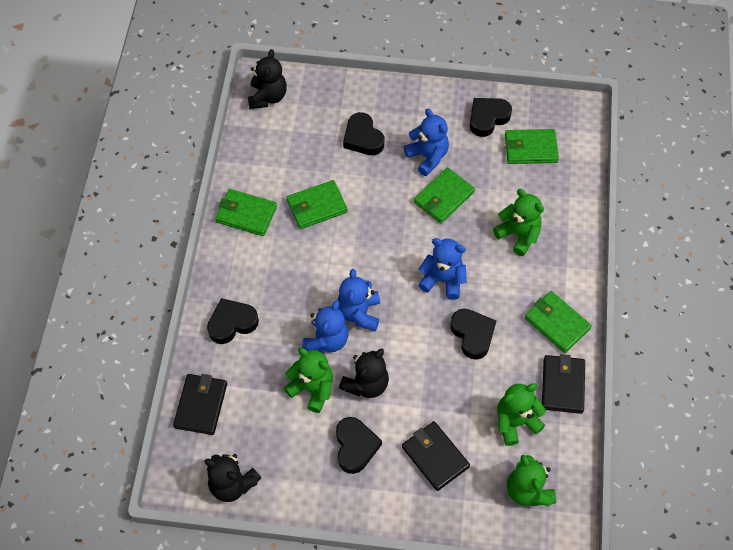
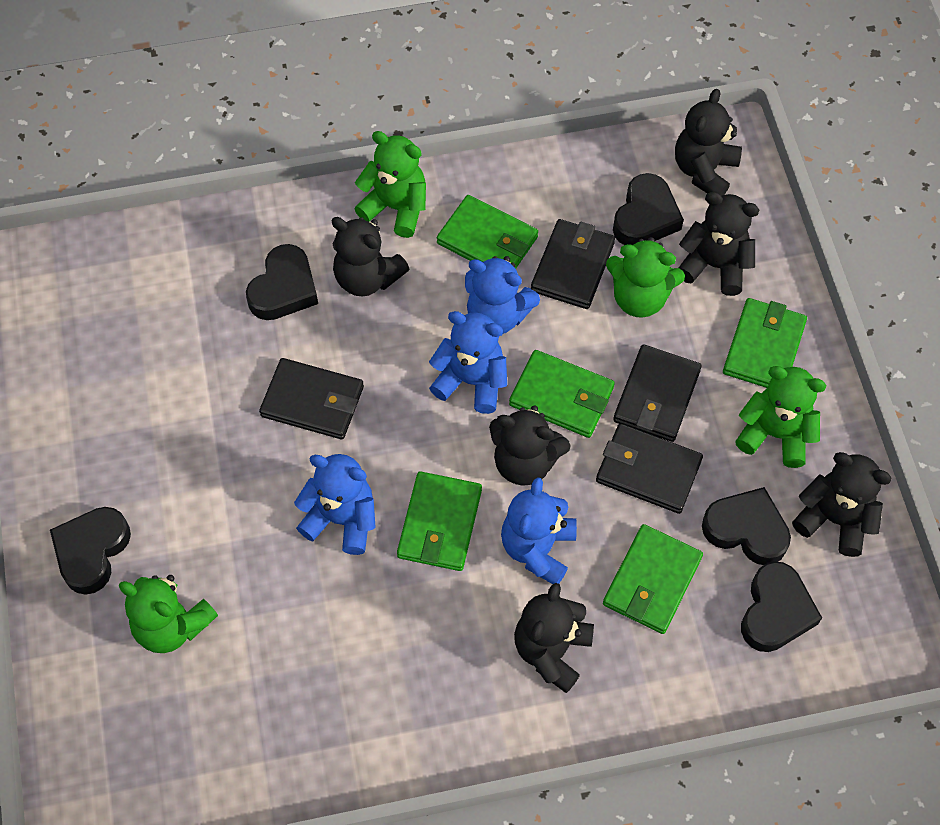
black teddy bear: [205,454,261,502] [248,49,287,109] [339,349,389,398] = 3 -> [331,217,409,297] [489,405,571,486] [514,583,594,693] [675,89,742,196] [679,192,759,296] [792,452,892,557] = 6
black wallet: [173,374,227,435] [402,421,470,491] [542,354,585,414] = 3 -> [259,358,364,439] [531,219,615,309] [596,423,703,514] [613,344,702,442] = 4

